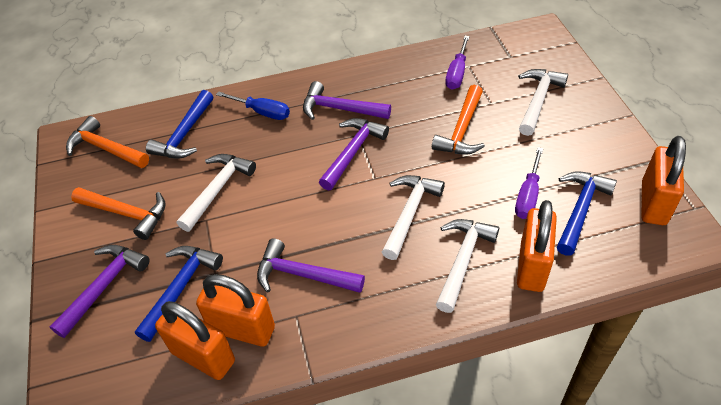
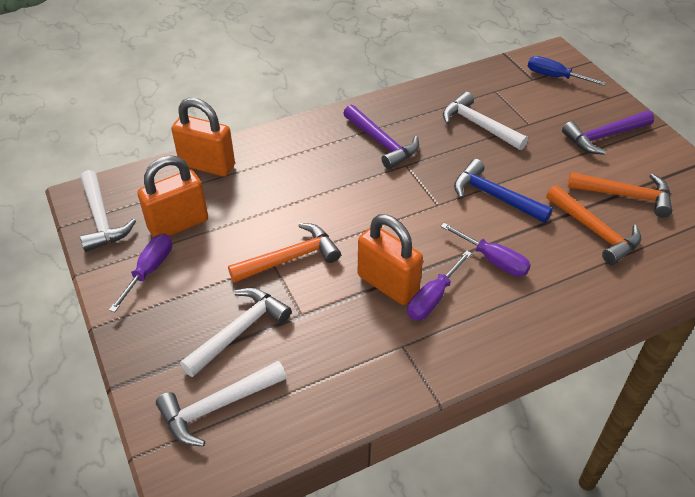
blue hammer: [135,246,223,342] [146,90,213,159] [557,171,617,256] = 3 -> [454,159,553,223] = 1
orange padlock: [155,301,235,380] [196,274,275,347] [517,200,557,292] [642,136,686,225] = 4 -> [138,155,208,237] [171,98,235,176] [358,214,423,305] = 3
purple hammer: [50,245,149,338] [257,238,365,293] [303,81,391,120] [319,118,389,191] = 4 -> [343,105,419,169] [562,110,654,155] = 2
purple screwdriver: [445,36,470,90] [515,147,543,219] = 2 -> [109,234,172,312] [407,250,472,320] [440,223,531,277] = 3

